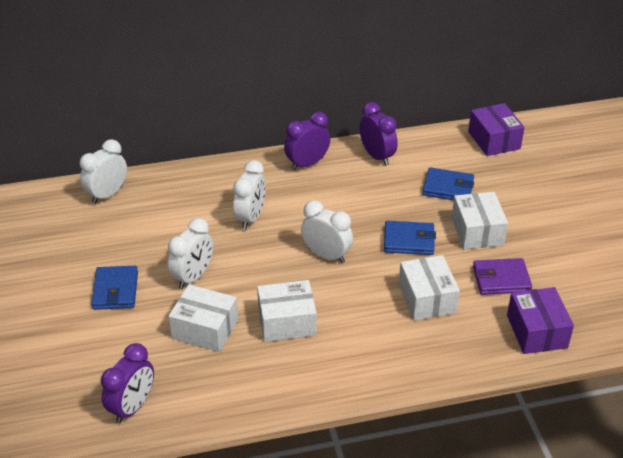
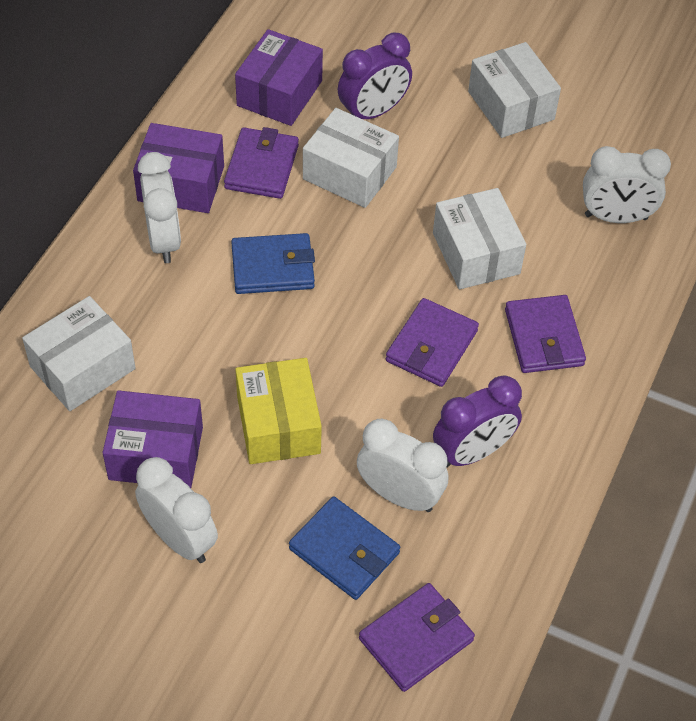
blue wallet: [91,266,138,310] [384,221,436,255] [422,167,474,200] = 3 -> [231,233,315,294] [289,497,400,600] = 2
purple box: [468,103,525,156] [507,287,574,354] = 2 -> [103,390,203,488] [133,123,224,213] [235,29,323,126] = 3
purple clock: [101,343,154,424] [284,112,330,171] [360,102,398,166] = 3 -> [338,33,412,119] [433,375,522,468] = 2
purple wallet: [473,258,532,295] = 1 -> [224,127,299,199] [359,583,475,692] [386,298,479,387] [505,295,586,373] = 4
yellow box: none = 0 -> [235,358,322,464] = 1

